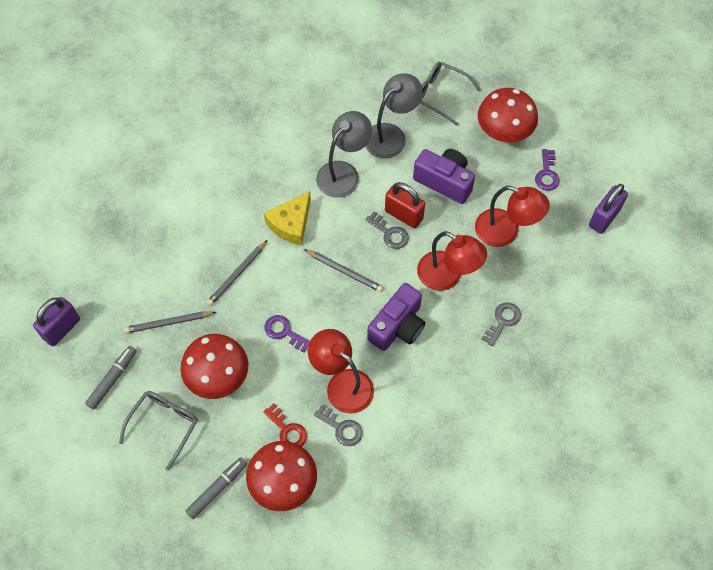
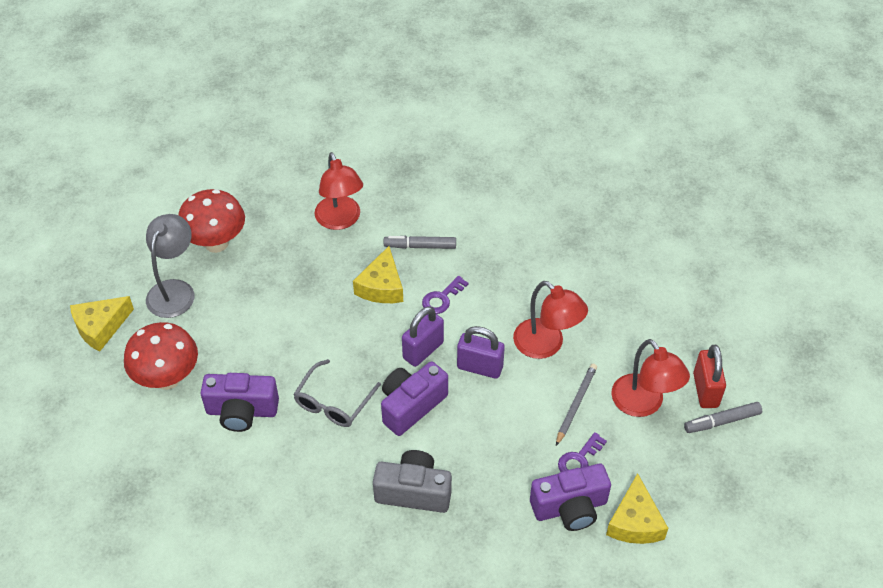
grey camera: none = 0 -> [373,450,452,513] = 1
grey glasses: [119,391,198,471] [420,62,481,126] = 2 -> [293,359,381,427] = 1
grey key: [314,404,363,446] [366,211,409,249] [482,303,521,346] = 3 -> none = 0
grey lamp: [316,111,372,198] [365,73,423,159] = 2 -> [146,214,195,318] = 1
grey pencil: [124,311,216,333] [206,240,267,306] [304,249,383,292] = 3 -> [556,364,597,446] = 1
purple camera: [367,283,425,351] [413,149,475,204] = 2 -> [201,373,279,432] [381,361,448,436] [530,464,611,531] = 3
red key: [263,403,307,447] = 1 -> none = 0
red mushroom: [180,334,248,399] [246,441,317,511] [478,88,538,144] = 3 -> [124,322,198,390] [178,189,245,253] = 2
yellow cheese: [264,191,311,245] = 1 -> [70,296,134,352] [353,246,403,303] [606,473,668,544] = 3

